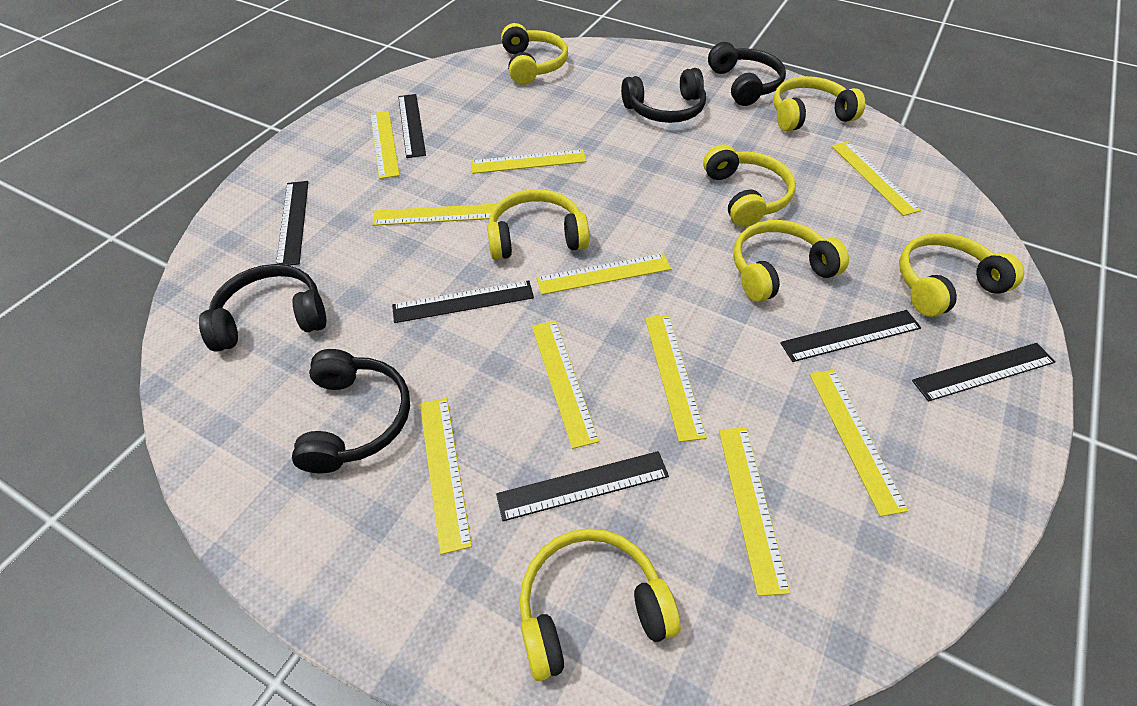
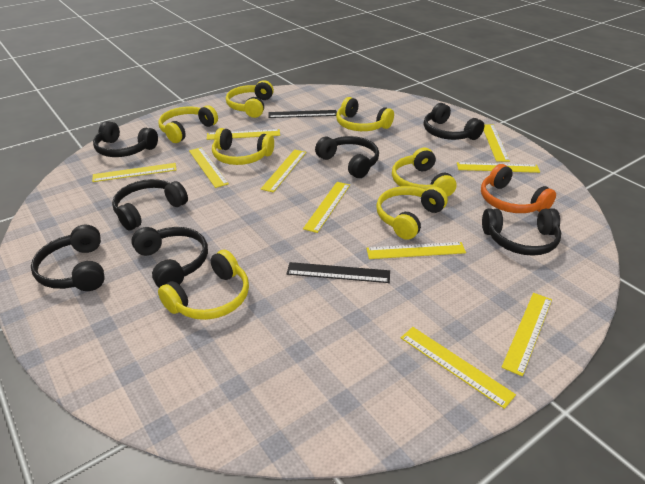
black headphones: [199,264,326,352] [292,349,410,473] [621,68,706,123] [708,42,786,106] = 4 -> [31,224,105,291] [93,121,158,157] [112,179,188,230] [131,227,208,288] [315,136,379,178] [424,103,484,140] [482,208,561,256] = 7
black ruler: [276,181,308,266] [392,281,534,323] [398,94,426,158] [496,451,669,521] [780,310,921,362] [912,343,1055,402] = 6 -> [269,110,337,118] [287,262,390,283] = 2
orange headphones: none = 0 -> [481,164,556,213] = 1

